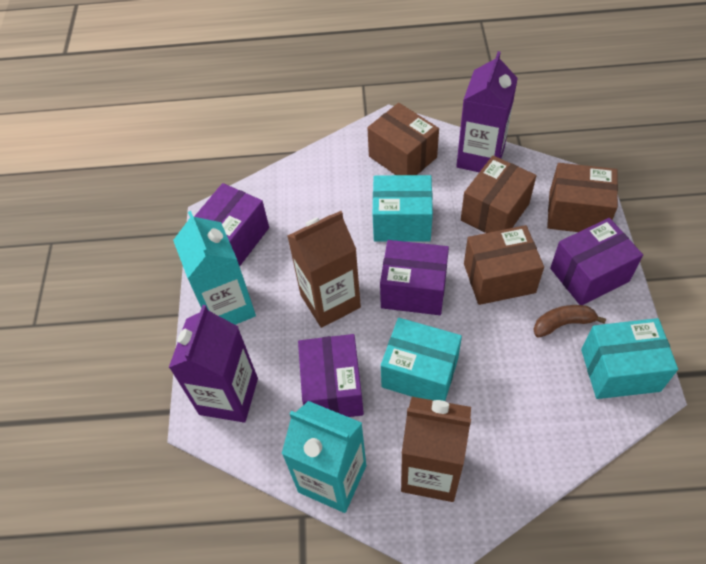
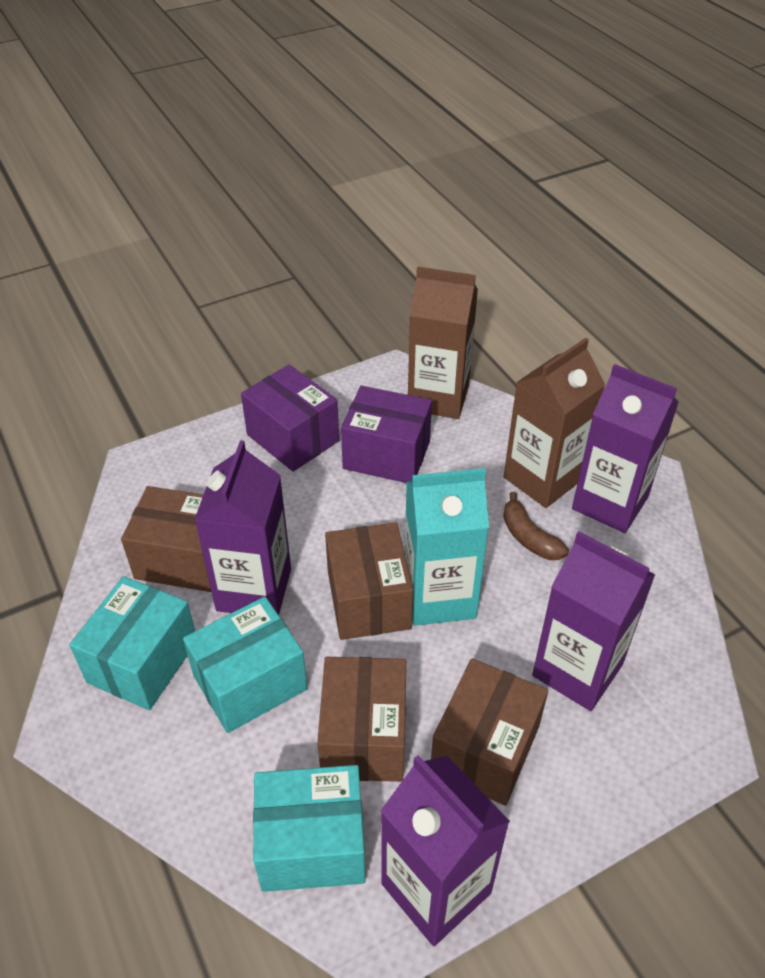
purple box: [194,183,269,267] [298,334,364,417] [380,240,449,315] [550,218,643,305] = 4 -> [241,365,339,472] [341,386,432,483] = 2
purple carton: [169,305,258,423] [456,51,518,172] = 2 -> [194,440,291,615] [380,755,510,946] [532,531,655,711] [572,364,679,533] = 4
turquoise carton: [173,211,256,325] [282,401,366,513] = 2 -> [405,468,489,626] = 1

